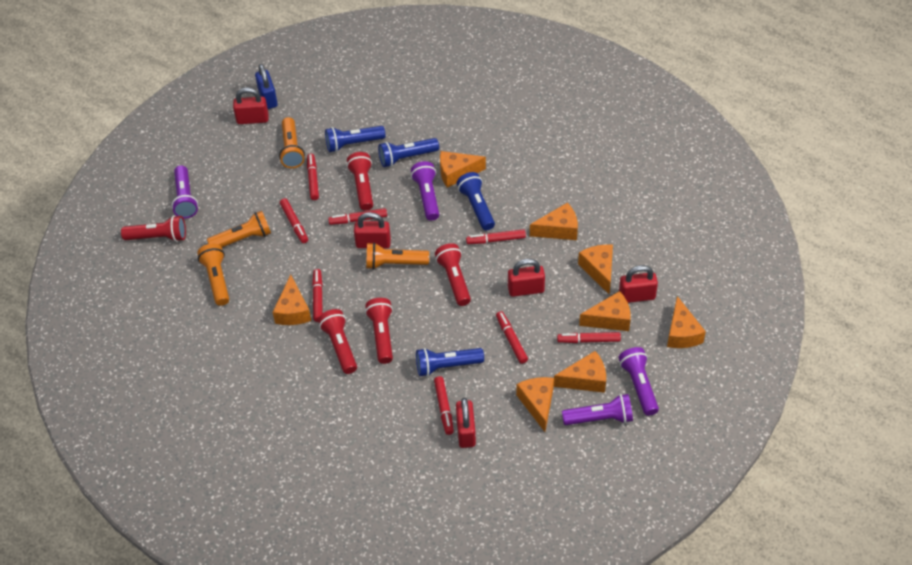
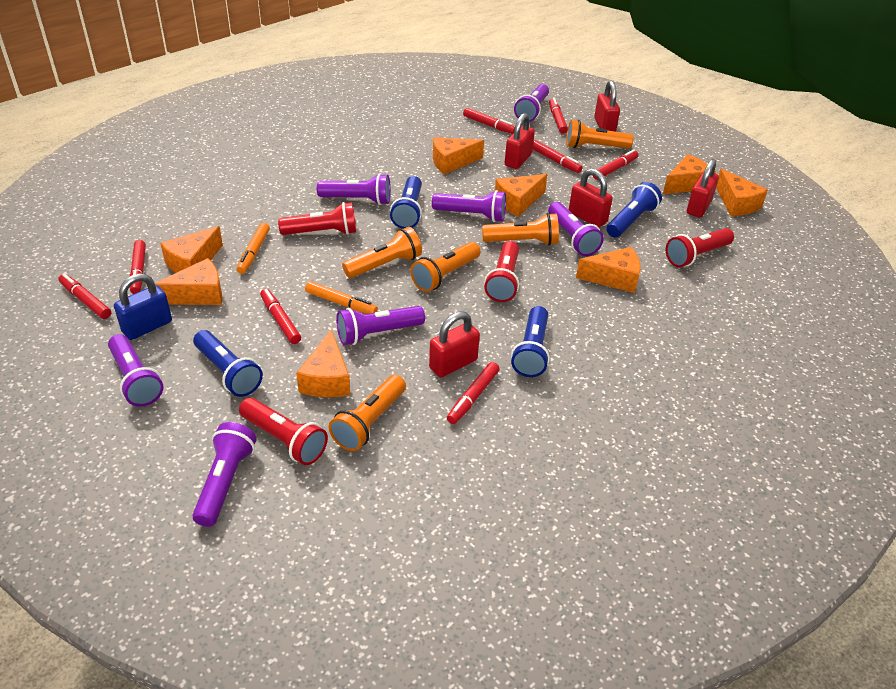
orange flashlight: [197,244,229,306] [207,211,271,247] [279,117,305,168] [366,242,429,270] = 4 -> [329,375,406,451] [342,227,422,278] [410,242,480,292] [482,213,559,246] [566,120,634,149] = 5
orange marker: none = 0 -> [237,223,270,274] [305,281,378,314] = 2
purple flashlight: [172,165,198,218] [411,161,439,221] [562,394,633,425] [619,347,659,416] = 4 -> [108,334,164,407] [192,422,257,527] [317,173,391,205] [336,306,425,345] [432,190,506,222] [514,84,549,122] [548,202,604,256] = 7
red flashlight: [121,215,186,242] [318,309,357,374] [347,152,373,211] [365,298,393,364] [435,243,471,306] = 5 -> [239,398,328,465] [278,202,356,235] [484,241,519,302] [666,228,734,267] = 4

